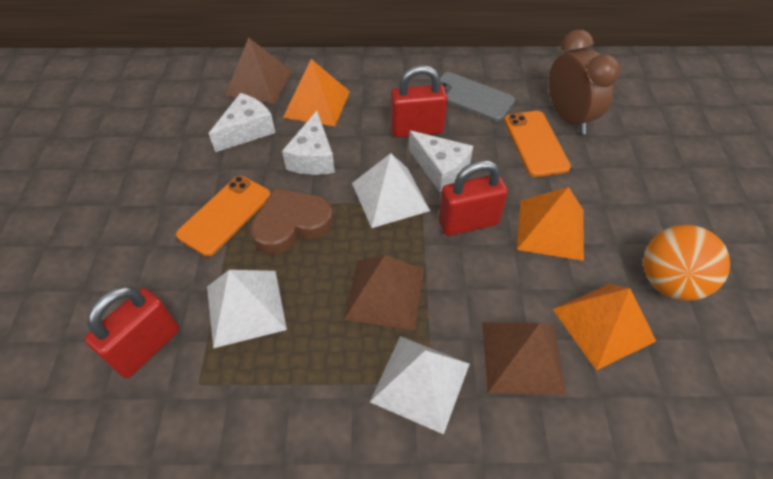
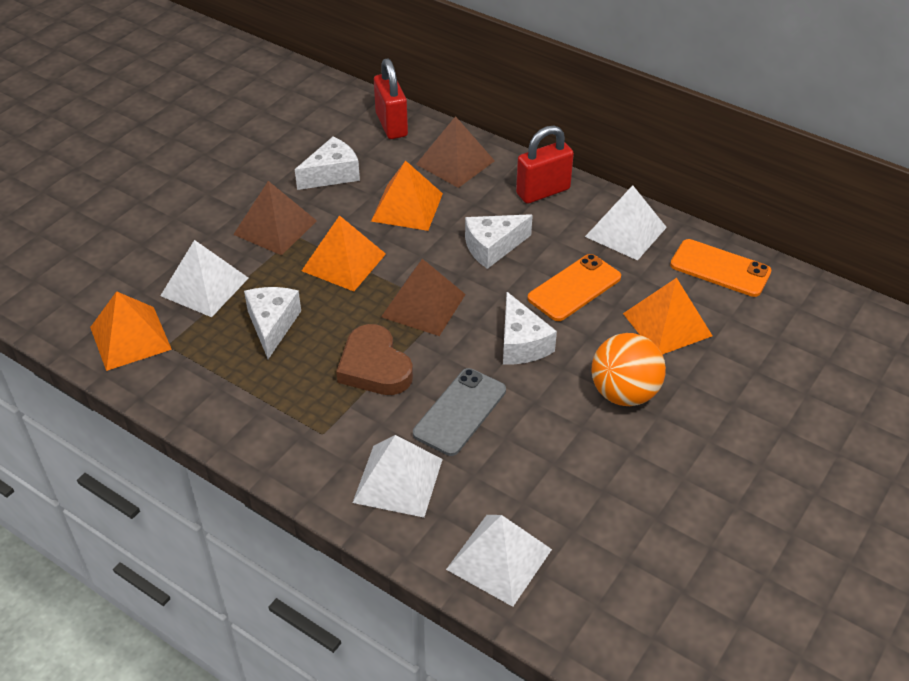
brown clock: [549,30,620,134] = 1 -> none = 0
orange pyramid: [283,59,350,126] [517,187,584,261] [553,284,656,370] = 3 -> [90,291,172,371] [302,215,386,291] [371,160,443,231] [623,278,713,355] = 4
red padlock: [84,286,179,378] [391,65,448,138] [438,160,508,236] = 3 -> [374,58,408,139] [516,125,574,204] = 2
white cheese: [209,93,275,152] [282,111,335,175] [409,130,473,192] = 3 -> [244,287,301,359] [295,137,360,190] [465,214,533,269] [503,292,557,364] = 4
white pyramid: [207,270,287,348] [352,153,430,228] [370,336,470,435] = 3 -> [160,240,249,317] [352,435,443,518] [446,515,552,607] [585,185,667,261] = 4

